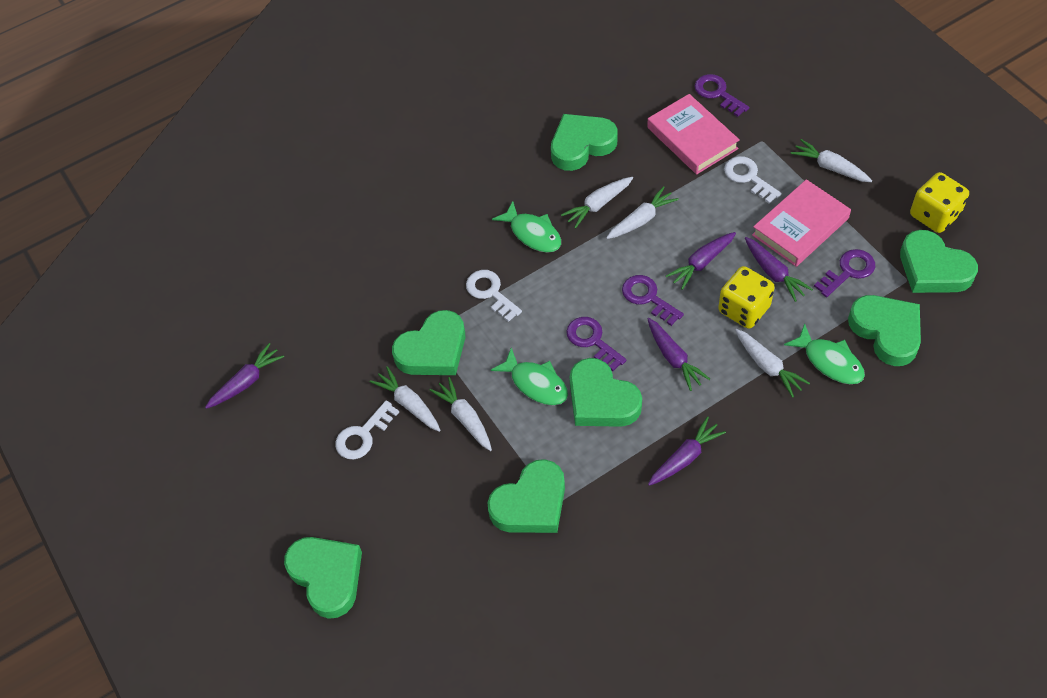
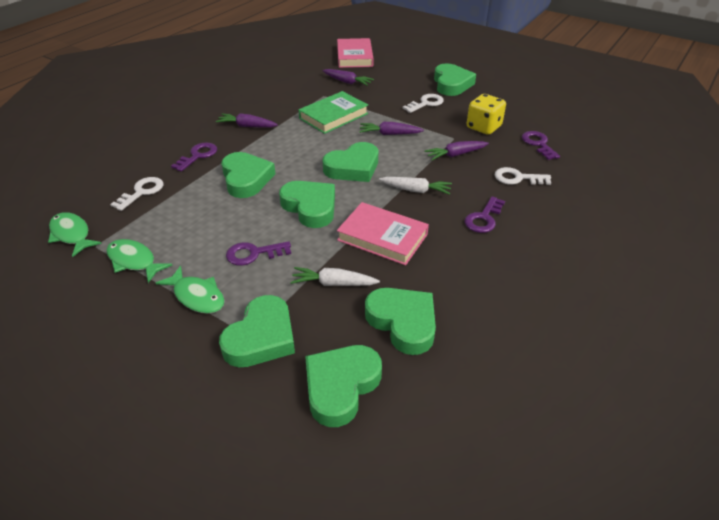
green book: none = 0 -> [299,91,368,134] = 1
purple carrot: [205,343,284,409] [648,318,710,391] [648,416,726,486] [666,232,736,290] [745,237,813,302] = 5 -> [216,113,278,128] [322,69,374,86] [359,122,424,135] [424,141,489,160] = 4
white carrot: [370,366,441,432] [430,377,492,451] [561,177,633,229] [606,186,679,239] [735,329,810,398] [791,139,872,182] = 6 -> [291,267,380,286] [379,177,452,195] = 2
yellow dice: [718,266,775,329] [910,172,969,233] = 2 -> [467,94,506,135] = 1

